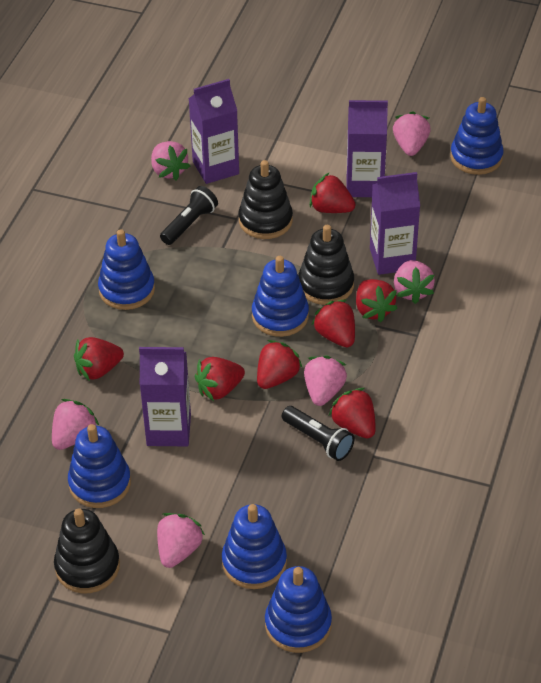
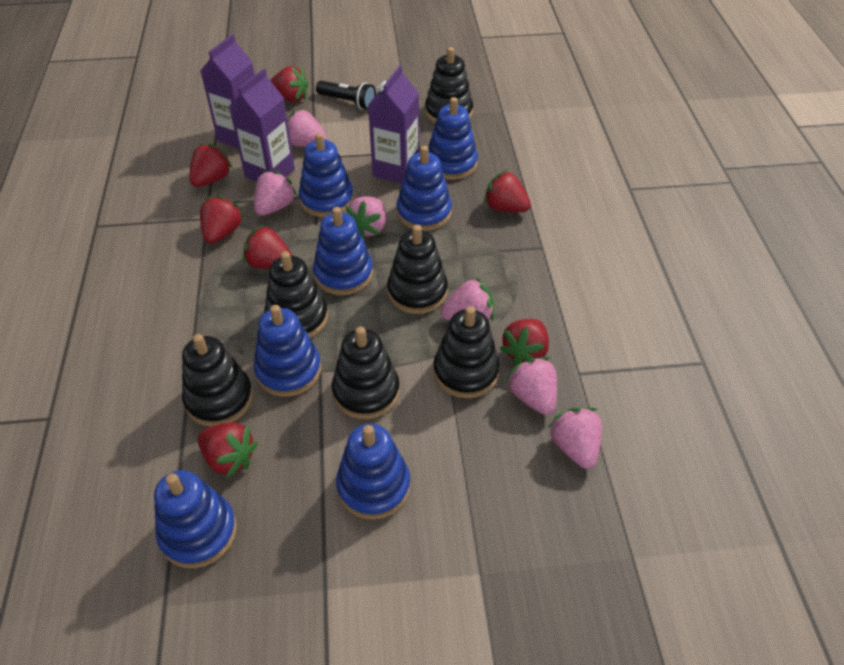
black flashlight: [160,186,218,245] [282,406,355,461] = 2 -> [316,81,376,110] = 1
black stacking toy: [54,508,120,593] [239,160,293,239] [298,225,354,305] = 3 -> [182,334,253,427] [264,251,328,338] [332,327,400,419] [387,225,448,314] [425,47,473,123] [433,306,500,398] = 6
blue stacking toy: [68,424,131,508] [98,229,155,310] [222,504,287,589] [252,256,309,337] [265,566,332,653] [450,97,504,175] = 6 -> [154,470,237,568] [254,305,321,397] [299,133,354,217] [313,207,373,295] [336,424,410,519] [397,146,452,231] [428,97,478,180] = 7
purple carton: [139,347,191,446] [188,79,239,184] [347,100,388,197] [370,172,420,275] = 4 -> [200,34,254,148] [229,68,295,182] [368,65,419,184] = 3

